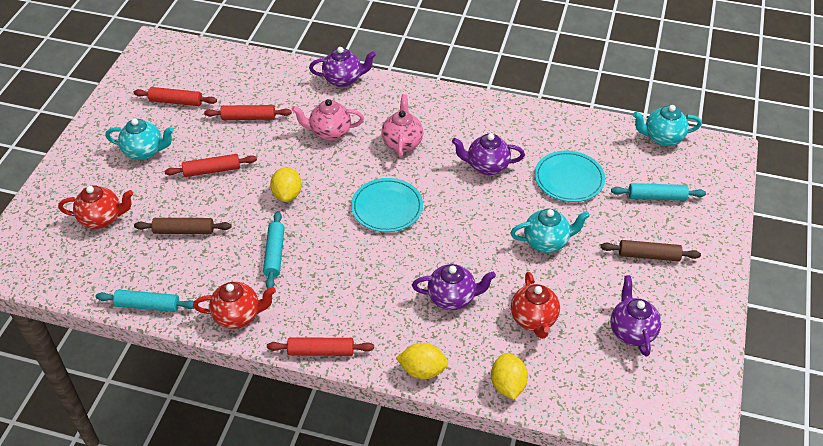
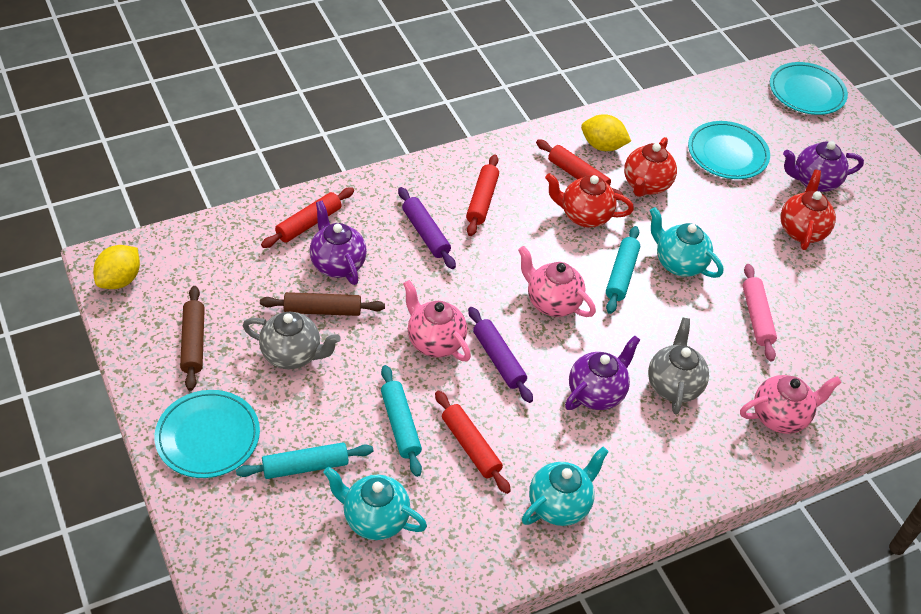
grey teapot: none = 0 -> [243,312,341,369] [648,317,709,415] = 2
pink rolling pin: none = 0 -> [743,264,777,362] = 1
pink teapot: [292,99,364,141] [381,94,423,158] = 2 -> [403,280,471,361] [518,246,596,317] [740,375,842,434] = 3
purple rolling pin: none = 0 -> [398,187,456,269] [468,307,533,403] = 2
purple teapot: [309,47,376,87] [412,264,496,310] [452,133,525,175] [610,275,661,356] = 4 -> [309,201,367,285] [565,335,640,410] [783,141,864,192] = 3
turquoise plate: [351,178,423,232] [535,151,605,202] = 2 -> [154,390,260,478] [688,121,770,179] [770,62,848,115] = 3
yellow lemon: [270,167,302,202] [396,343,449,379] [491,353,528,400] = 3 -> [93,245,140,289] [581,114,631,151] = 2

